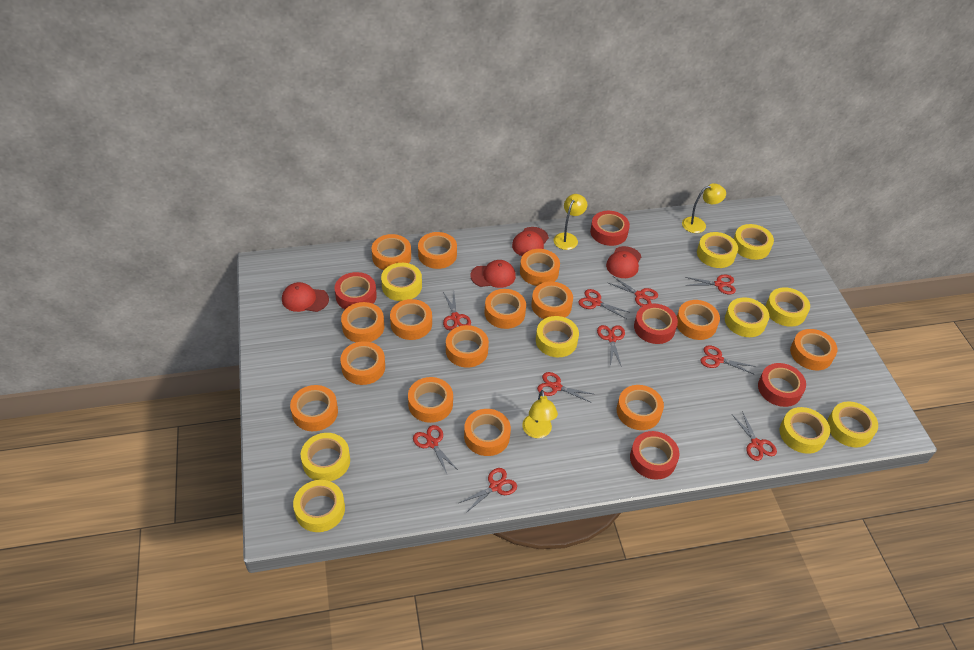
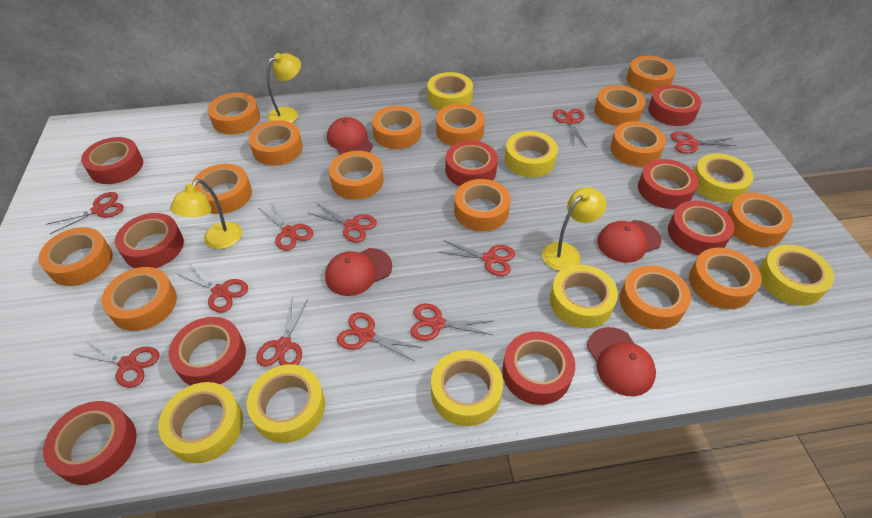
red scissors: [413,425,458,474] [443,292,471,330] [459,468,517,513] [537,372,593,402] [578,289,631,319] [597,325,625,367] [609,276,658,307] [685,274,736,294] [700,345,756,374] [732,411,777,461] = 10 -> [46,192,124,234] [73,339,160,388] [177,263,248,313] [256,299,308,367] [260,201,313,251] [308,203,377,243] [337,312,422,361] [410,303,493,341] [439,240,515,276] [553,109,587,147] [671,131,736,154] = 11
red tape: [335,272,377,309] [590,211,630,246] [630,431,679,480] [634,304,678,344] [758,363,806,407] = 5 -> [43,401,137,485] [81,137,143,184] [115,213,184,268] [168,317,246,386] [445,141,498,186] [502,331,575,405] [638,159,699,209] [648,85,701,126] [668,201,734,255] = 9
yellow tape: [293,480,345,532] [301,433,350,481] [381,263,422,301] [536,316,579,357] [697,232,738,268] [725,297,769,337] [734,224,774,260] [765,287,810,327] [779,407,830,454] [827,401,878,447] = 10 -> [158,382,243,463] [247,364,325,443] [427,72,473,110] [431,350,503,426] [505,131,558,177] [550,264,618,328] [694,153,753,203] [759,245,834,306] = 8

